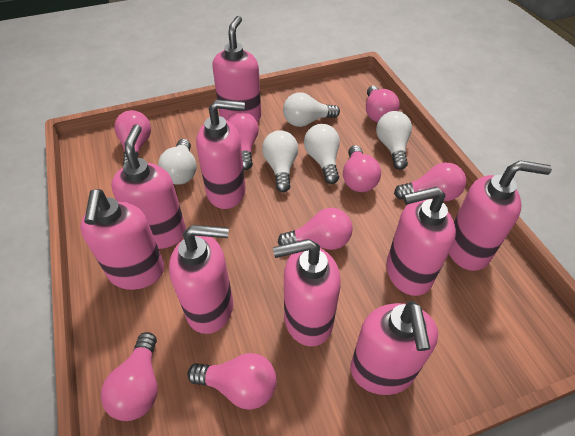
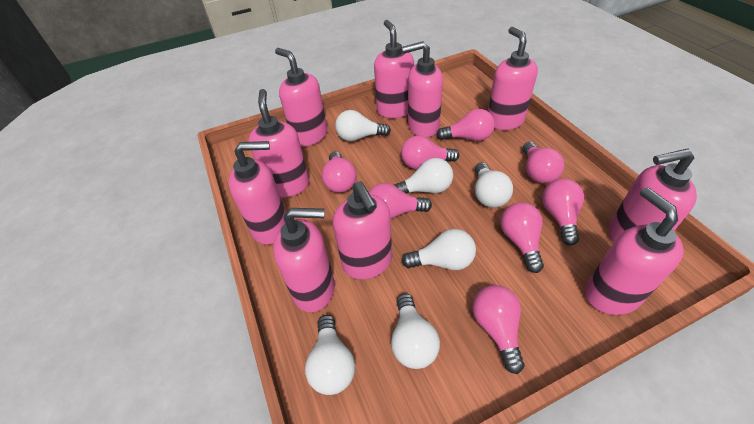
pink soap dispenser: [80,189,164,290] [111,124,186,249] [169,225,233,334] [196,99,246,209] [212,16,261,122] [273,239,341,346] [351,301,438,395] [386,187,456,296] [449,160,552,271] = 9 -> [229,141,286,245] [248,89,309,197] [273,208,335,312] [275,48,327,146] [333,181,392,280] [374,20,414,118] [402,41,443,138] [488,27,538,130] [585,187,684,315] [609,148,697,242] = 10
white light bulb: [158,139,197,185] [262,130,298,192] [283,93,340,127] [304,124,340,184] [376,111,412,170] = 5 -> [305,315,355,395] [335,110,391,142] [391,293,440,369] [394,158,453,194] [402,229,476,270] [475,162,513,208] = 6

